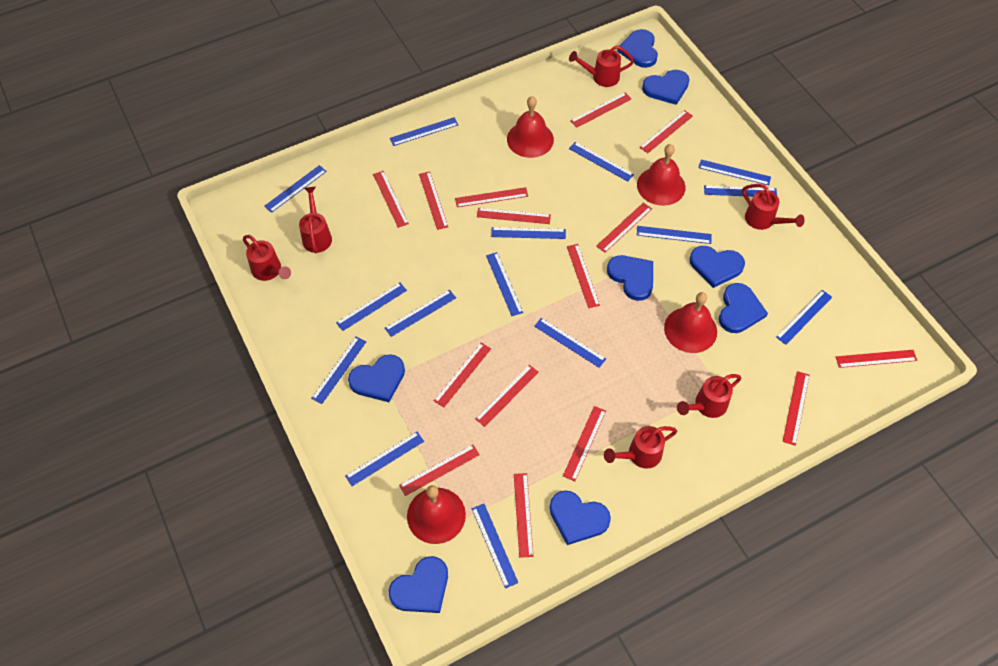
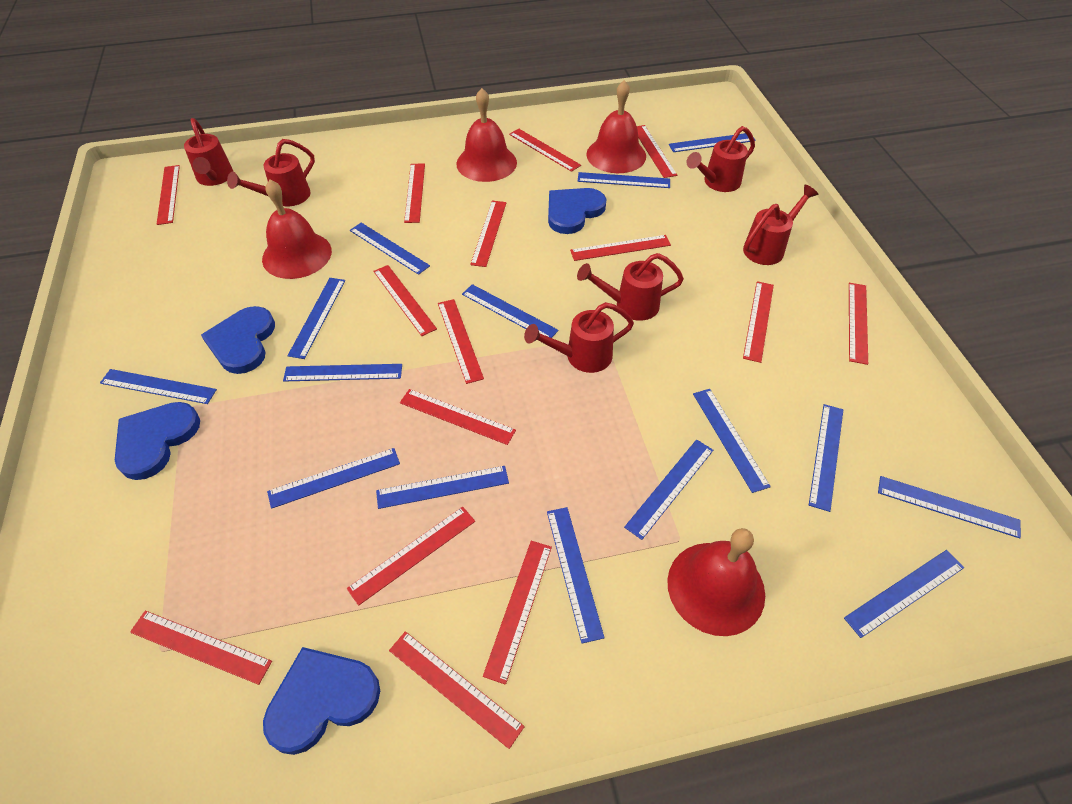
blue heart: [348,354,405,402] [389,556,448,613] [549,490,611,545] [607,255,653,301] [617,29,658,68] [642,70,690,105] [689,246,745,288] [719,283,768,333] = 8 -> [115,402,200,480] [201,306,275,374] [263,647,380,755] [548,188,606,234] = 4

